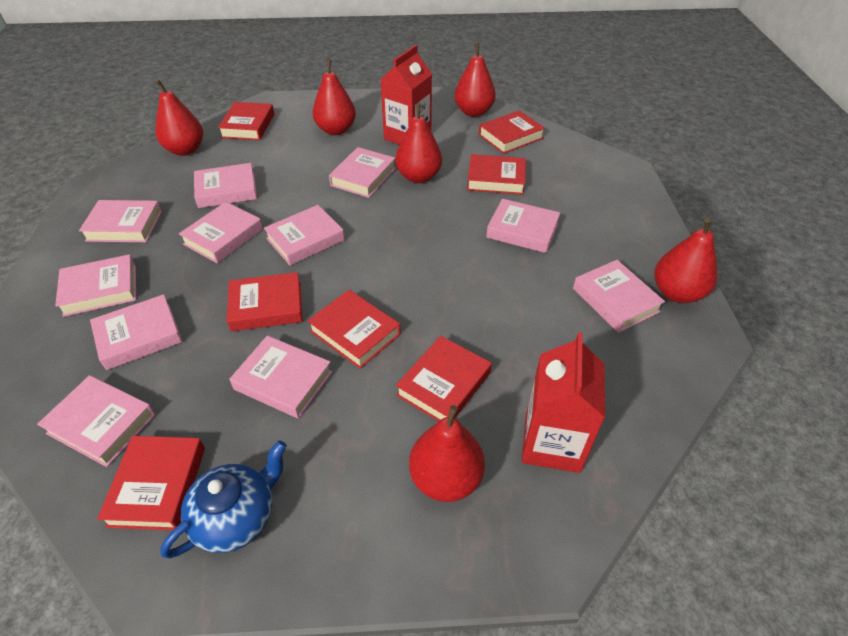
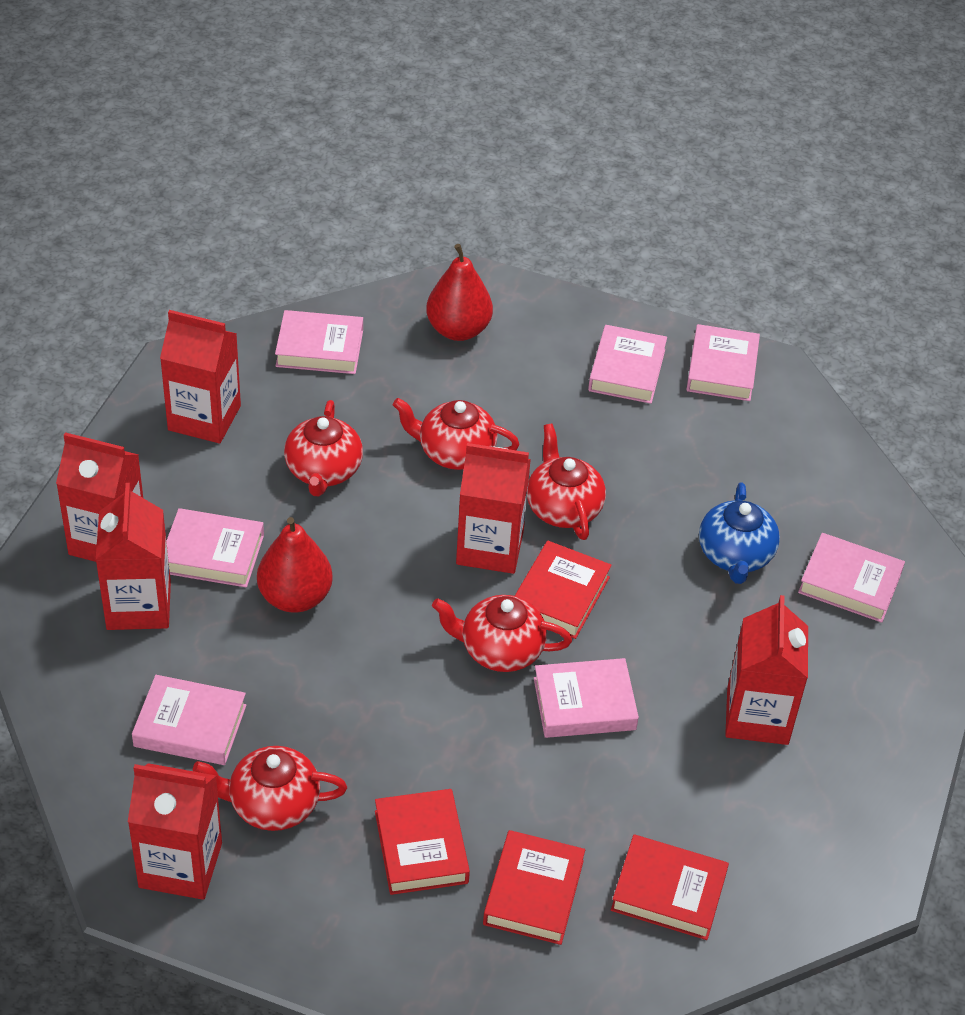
pink book: [37,375,156,467] [55,254,136,317] [79,200,162,242] [90,294,182,370] [179,202,263,263] [194,163,257,208] [230,336,332,418] [264,205,345,265] [329,147,396,198] [486,199,560,253] [573,260,665,333] = 11 -> [132,675,247,765] [166,508,264,588] [275,310,363,374] [534,658,639,738] [588,325,667,404] [686,324,760,401] [798,533,905,623] = 7
red book: [97,436,205,530] [218,102,274,140] [227,272,303,331] [308,290,401,369] [396,336,492,421] [467,154,526,195] [479,110,545,154] = 7 -> [375,789,470,895] [483,830,585,945] [515,541,612,639] [611,835,729,940] = 4
red carton: [380,45,432,145] [522,332,605,473] = 2 -> [56,432,143,562] [96,483,171,630] [128,763,222,900] [160,310,241,443] [456,443,531,574] [725,595,808,745] = 6
red pear: [155,80,203,156] [312,59,356,135] [395,103,442,183] [409,405,485,502] [454,43,496,117] [654,218,717,303] = 6 -> [257,517,333,613] [426,244,493,341] = 2
red teapot: none = 0 -> [193,746,347,831] [284,400,363,496] [392,398,519,470] [432,595,572,672] [527,423,606,540] = 5

